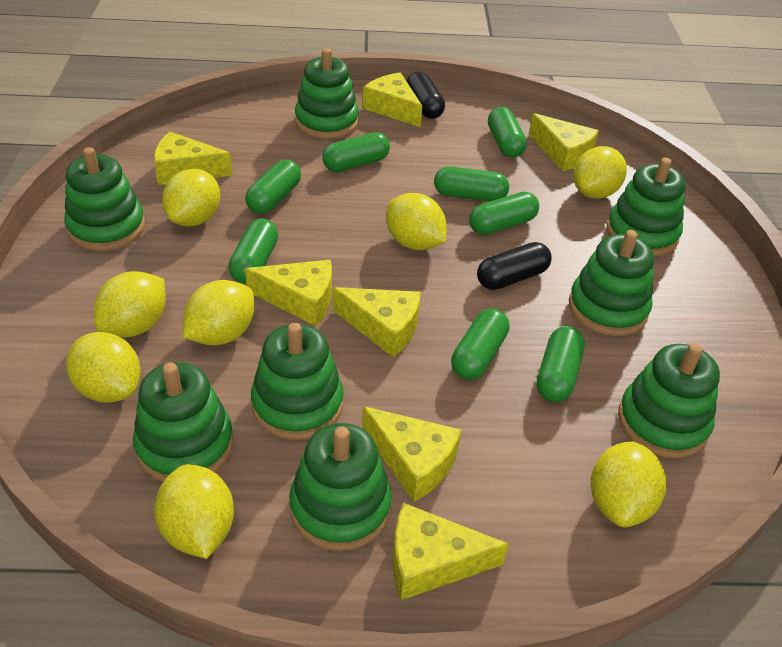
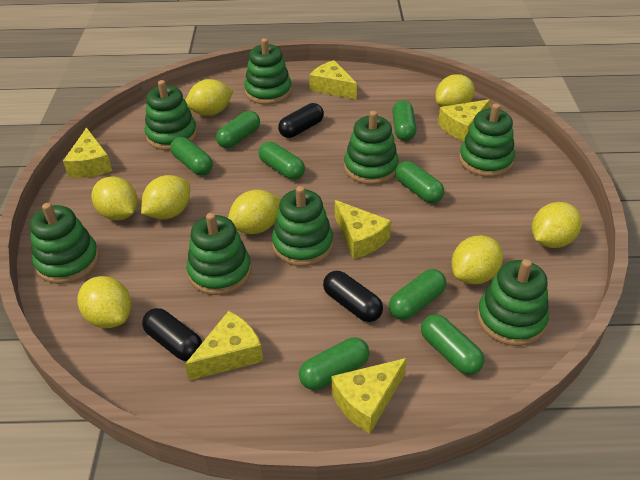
black capsule: [407,72,445,119] [477,242,552,290] = 2 -> [142,308,202,361] [278,103,324,138] [323,271,383,322] = 3
yellow cheese: [154,132,232,185] [245,260,332,326] [333,287,421,357] [362,72,422,127] [362,406,461,502] [393,503,509,600] [529,113,599,171] = 7 -> [63,128,112,178] [185,311,263,381] [309,60,357,100] [331,358,407,434] [335,200,391,259] [438,99,490,141] = 6

